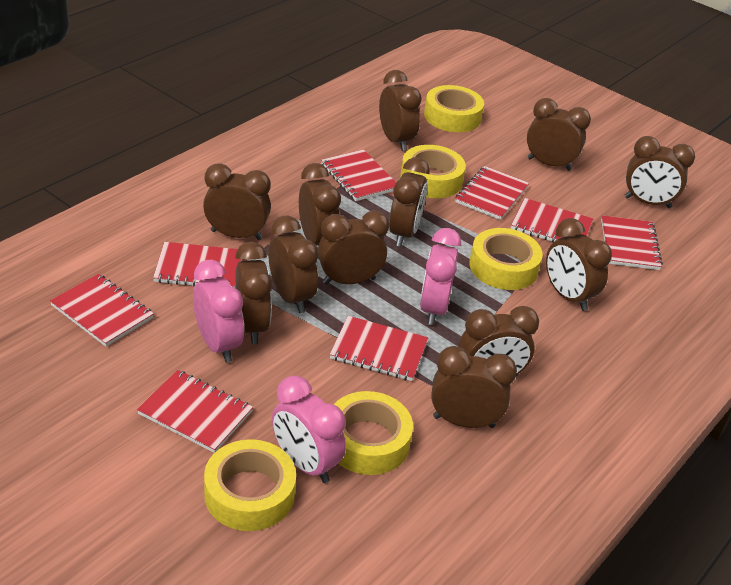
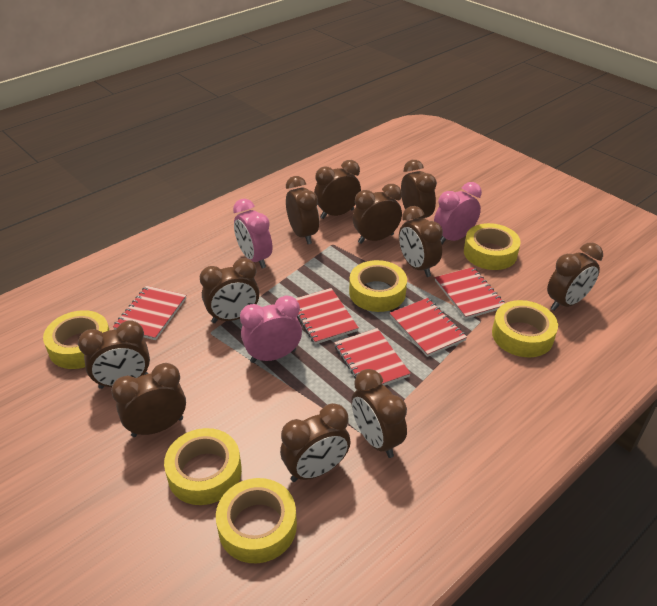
brown clock: [203,163,271,240] [235,242,272,344] [268,216,319,313] [299,163,341,246] [318,211,389,285] [379,70,422,151] [389,157,430,247] [431,346,517,428] [458,306,539,377] [527,98,591,171] [546,218,612,311] [625,136,695,208] = 12 -> [78,320,150,389] [111,363,186,437] [200,258,259,323] [280,403,351,482] [286,176,319,244] [314,160,361,219] [351,369,407,458] [353,184,402,244] [399,206,443,277] [401,160,437,219] [547,243,603,311] = 11
red notebook: [50,274,154,347] [137,370,253,453] [153,242,241,287] [321,149,396,201] [330,316,428,381] [455,166,529,220] [511,198,593,242] [601,215,663,270] = 8 -> [113,286,186,340] [295,288,359,344] [334,328,411,386] [390,298,467,357] [435,267,505,319] = 5
yellow tape: [204,439,296,531] [334,391,413,475] [400,145,466,198] [424,85,484,132] [469,228,543,290] = 5 -> [43,310,110,369] [164,428,242,505] [216,478,297,563] [349,260,407,312] [464,223,521,270] [492,300,558,357] = 6

